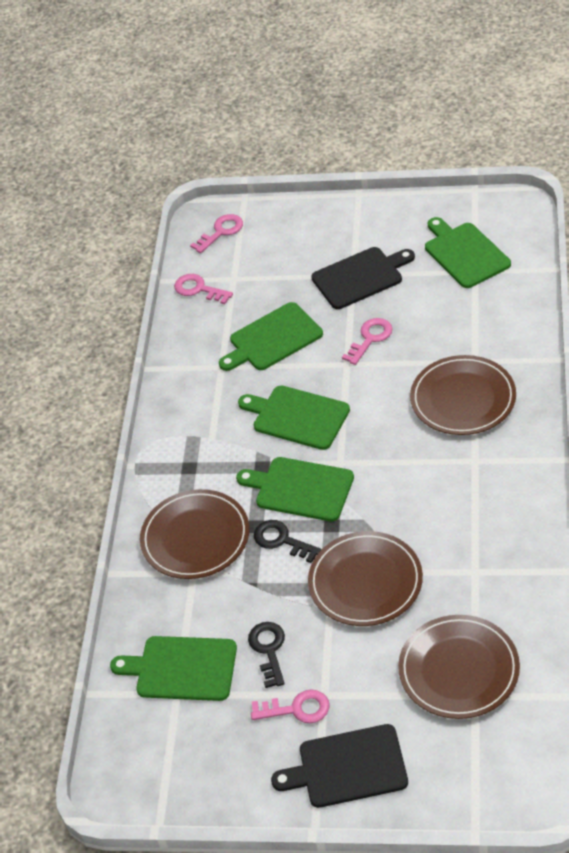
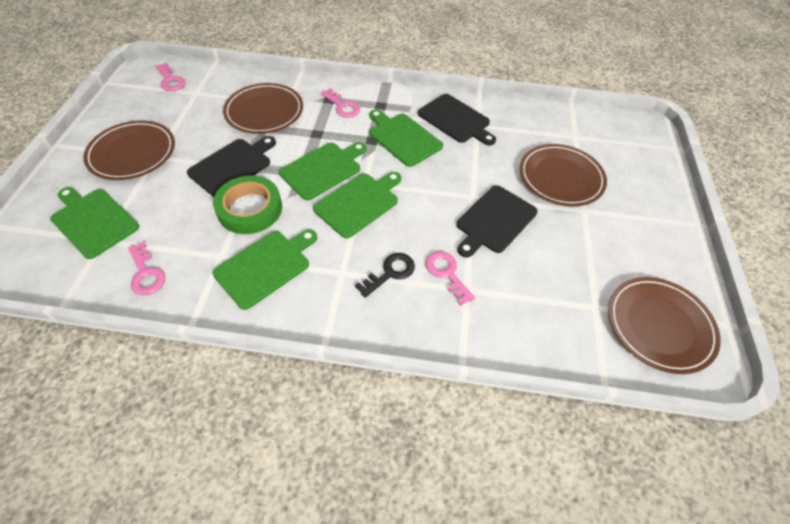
black cutting board: [271,724,408,808] [311,247,415,309] = 2 -> [187,136,276,197] [418,94,496,146] [456,185,538,258] = 3
black key: [248,622,285,688] [254,520,321,563] = 2 -> [355,253,415,298] = 1
green tape: none = 0 -> [213,176,282,234] = 1

